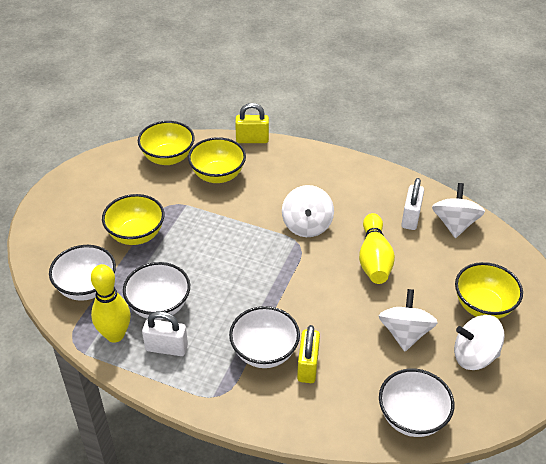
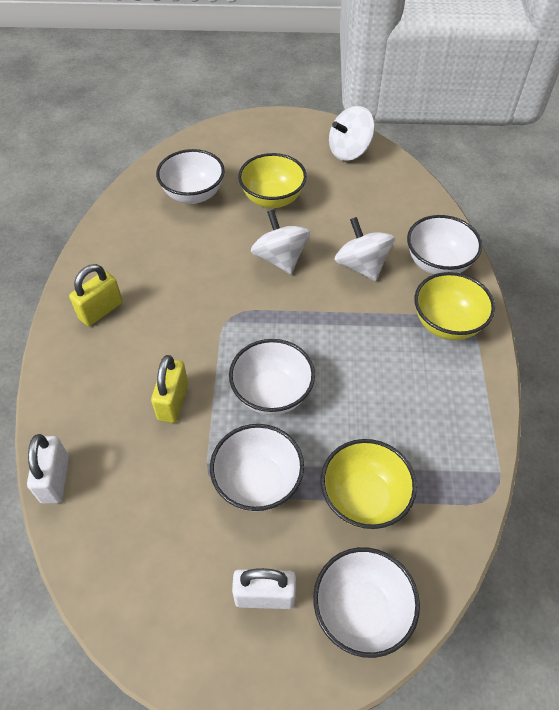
white bowl: [49,245,116,301] [123,262,190,320] [229,306,300,368] [379,368,454,437] = 4 -> [156,149,225,204] [210,424,304,512] [229,339,315,415] [313,547,420,658] [407,215,482,275] = 5
white spinning top: [282,185,334,237] [379,289,438,351] [432,183,485,238] [454,315,505,370] = 4 -> [251,209,310,274] [329,106,375,161] [334,217,394,281] = 3
yellow bowl: [102,194,165,245] [138,121,195,165] [188,137,246,183] [455,262,523,319] = 4 -> [238,153,307,208] [321,439,417,529] [414,272,495,340] = 3
yellow bowling pin: [91,264,131,343] [359,213,395,284] = 2 -> none = 0

